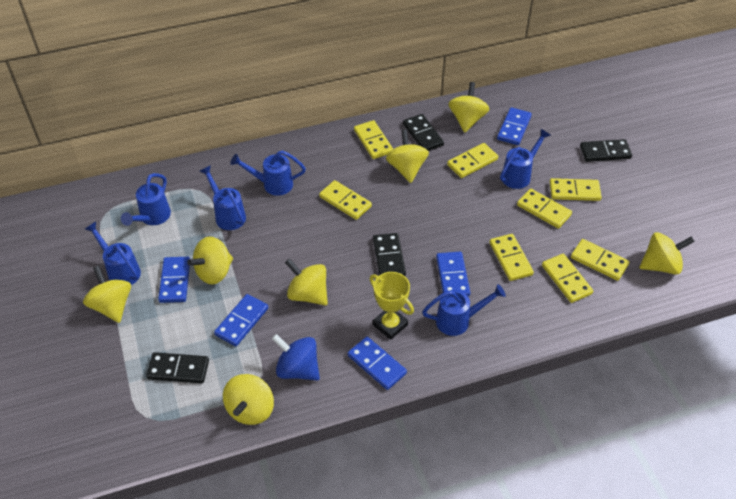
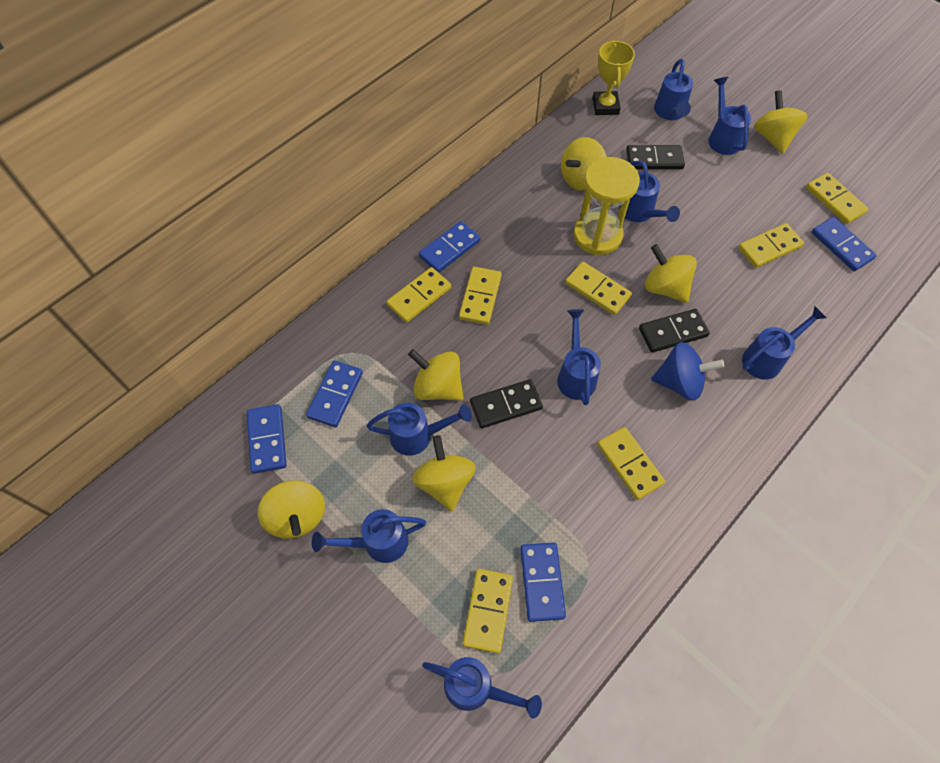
black domino: [146,352,209,383] [373,233,406,276] [403,114,444,151] [580,139,632,162] = 4 -> [470,379,543,428] [626,145,685,169] [639,309,710,353] = 3
blue watering can: [85,222,141,285] [121,173,171,226] [200,165,246,230] [230,151,306,196] [422,284,506,336] [500,129,551,189] = 6 -> [312,509,426,563] [367,403,472,456] [422,657,542,718] [557,309,601,405] [619,161,680,222] [654,59,693,120] [708,77,751,155] [742,306,827,379] = 8
yellow domino: [319,180,372,220] [354,120,393,159] [447,143,498,178] [489,234,534,281] [517,189,572,229] [542,254,593,303] [550,178,602,201] [571,239,630,281] = 8 -> [387,267,451,323] [459,267,502,325] [463,569,513,653] [565,262,632,315] [597,427,665,500] [738,223,804,268] [806,173,869,224] = 7
yellow hourglass: none = 0 -> [573,157,640,255] = 1
yellow spinning top: [83,266,131,323] [187,237,233,284] [223,374,274,425] [285,259,328,305] [386,130,429,183] [448,82,489,132] [639,232,695,275] = 7 -> [258,480,325,539] [408,349,463,401] [413,435,476,511] [561,137,607,191] [645,244,697,303] [754,90,808,154] = 6

